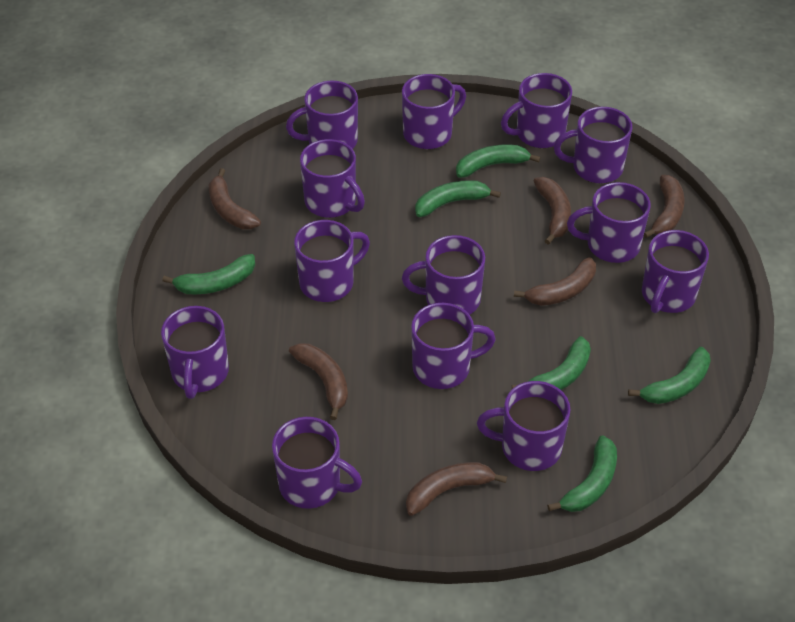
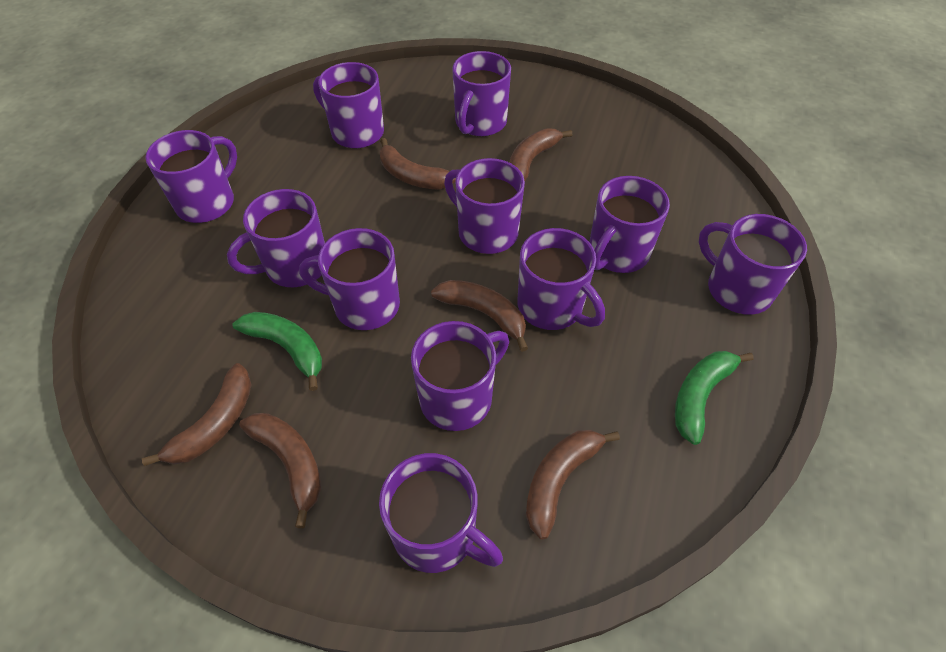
green banana: [162,254,255,294] [415,180,501,217] [456,145,540,178] [512,336,591,390] [547,435,617,512] [628,347,711,404] = 6 -> [233,312,322,391] [675,351,754,445] = 2
purple mug: [161,306,229,399] [272,417,362,509] [286,81,358,149] [294,220,370,302] [300,139,365,218] [402,74,466,149] [402,235,485,315] [411,303,496,389] [477,381,570,471] [501,73,572,148] [554,107,632,183] [567,182,651,263] [642,230,709,313] = 13 -> [145,130,237,223] [227,189,325,287] [299,228,400,330] [313,62,384,149] [379,453,503,573] [411,321,509,431] [444,158,525,254] [452,51,511,136] [518,228,605,330] [589,176,670,273] [699,214,807,315] = 11

